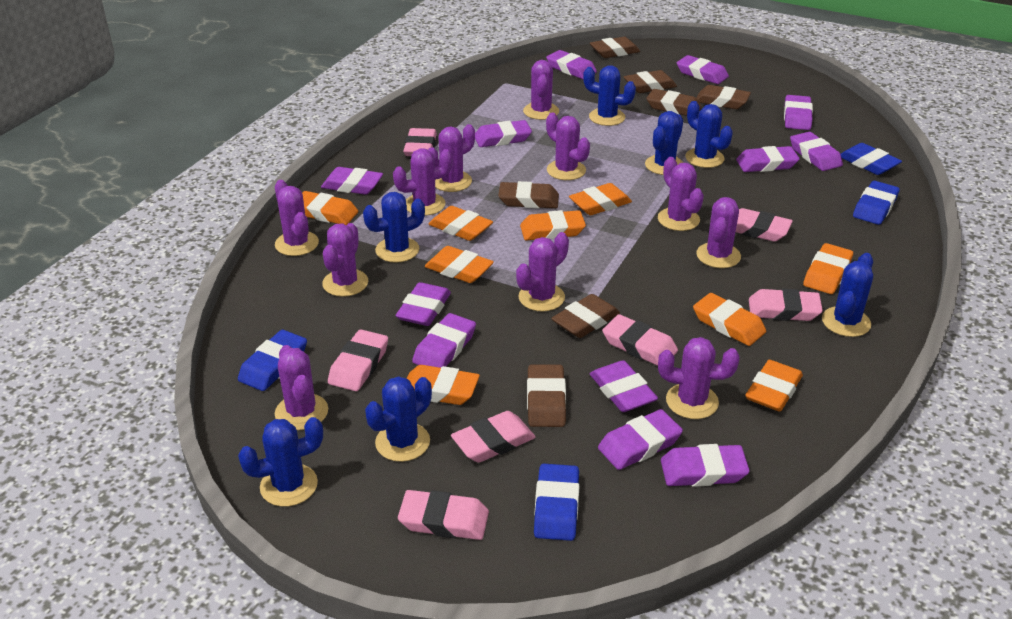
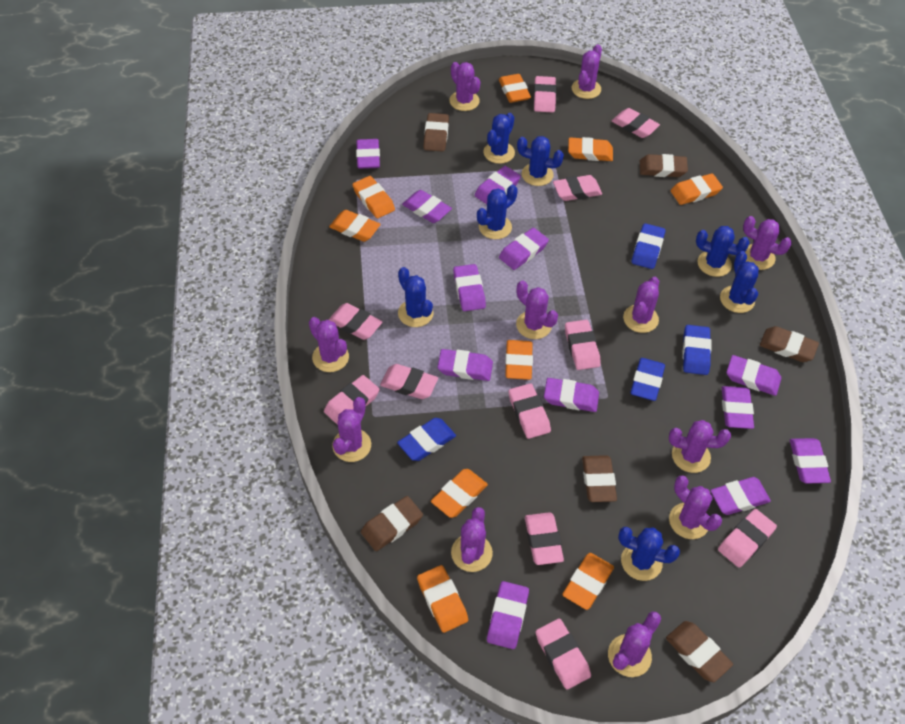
brown eraser: [498,181,559,209] [527,364,566,427] [551,294,620,338] [590,37,640,58] [624,70,677,93] [646,89,702,116] [696,85,751,109] = 7 -> [361,496,423,551] [423,113,449,152] [582,455,617,502] [640,154,688,177] [666,621,733,682] [760,326,819,362] = 6
pink eraser: [328,329,388,391] [398,490,489,540] [403,128,437,156] [451,411,536,463] [602,314,678,366] [736,208,793,242] [749,289,823,321] = 7 -> [324,375,380,425] [328,303,382,340] [380,364,438,399] [509,383,551,439] [525,512,564,565] [534,76,556,113] [536,618,591,690] [553,175,602,201] [565,320,601,370] [612,108,660,138] [718,509,777,568] = 11

